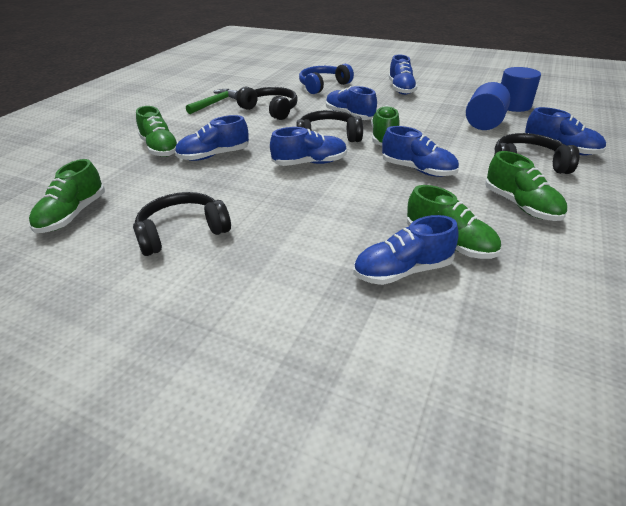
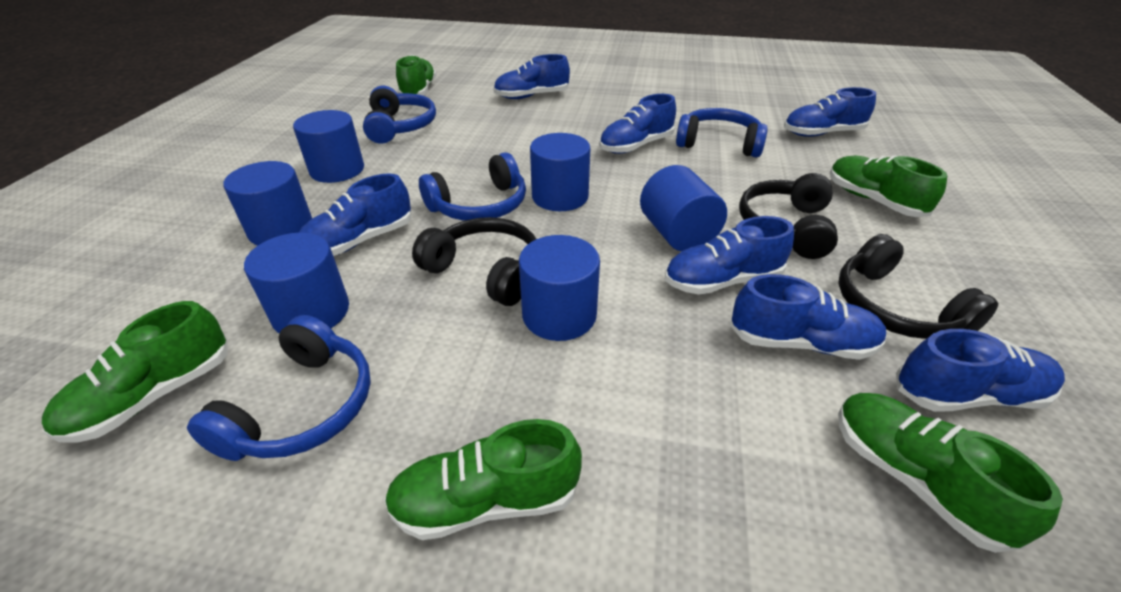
black headphones: [133,192,231,256] [236,86,298,120] [296,110,363,142] [494,133,580,174] = 4 -> [412,217,536,306] [739,173,838,259] [838,234,998,339] = 3
blue cylinder: [466,82,511,130] [501,67,541,112] = 2 -> [223,161,312,246] [244,232,349,333] [293,110,364,183] [519,235,600,341] [530,133,590,211] [640,165,727,251] = 6
blue headphones: [299,64,354,94] = 1 -> [187,315,371,461] [363,86,436,144] [419,152,526,221] [676,108,768,157] = 4
green hammer: [186,89,238,114] = 1 -> none = 0

